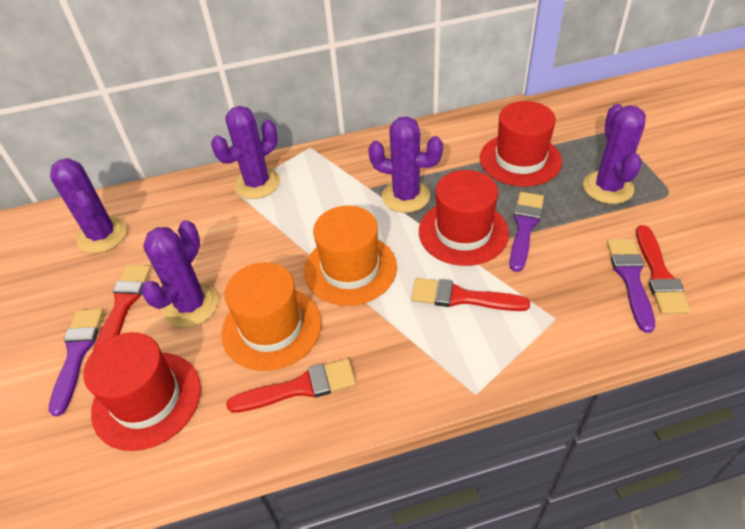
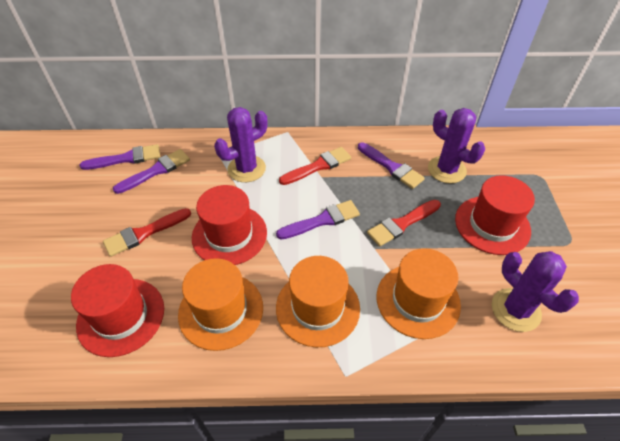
orange hat: [221,262,321,371] [304,206,397,306] = 2 -> [178,258,263,351] [276,256,360,347] [377,248,461,339] = 3
purple brush: [49,309,104,416] [509,192,544,272] [607,238,655,333] = 3 -> [80,144,160,170] [113,149,190,194] [276,200,360,239] [358,142,425,189] = 4
purple cactus: [50,158,127,253] [141,220,218,327] [211,106,280,199] [368,117,443,213] [583,104,646,204] = 5 -> [214,107,267,182] [428,108,485,183] [492,251,579,332] = 3
red brush: [93,265,151,351] [226,359,356,413] [411,278,530,311] [636,225,691,314] = 4 -> [103,208,191,257] [279,147,351,185] [367,200,441,246] = 3

